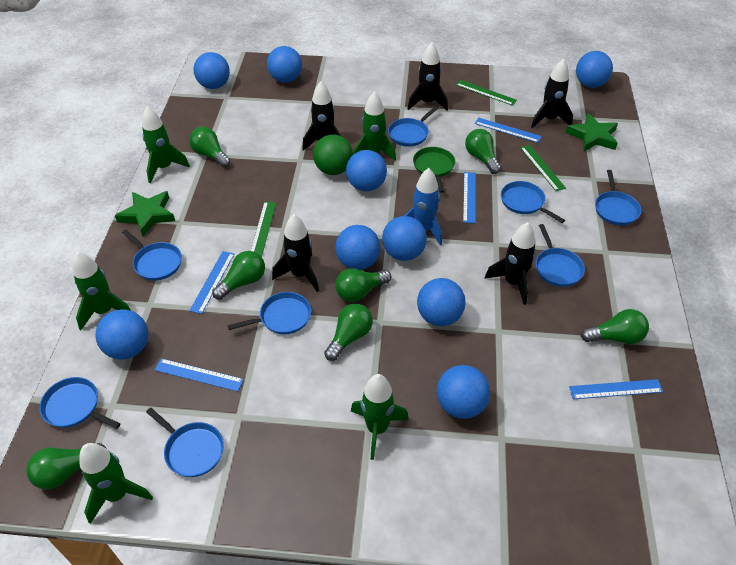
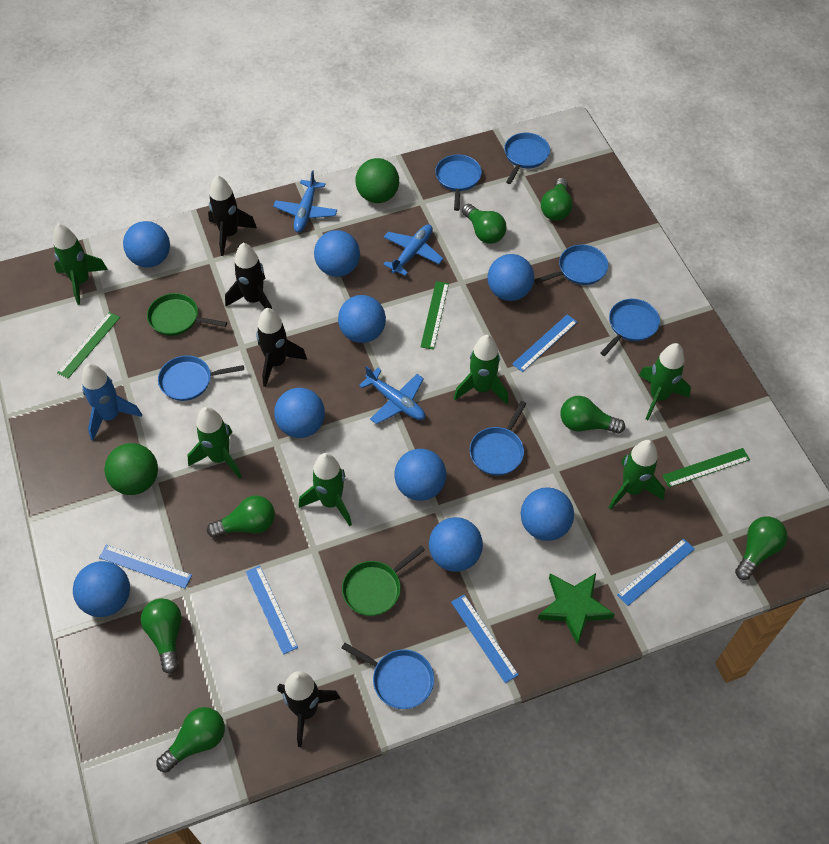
black rocket: [272,214,319,292] [302,81,341,151] [408,42,448,110] [485,222,536,305] [531,59,573,128] = 5 -> [208,175,257,256] [225,243,272,309] [256,308,307,387] [278,671,341,747] = 4
blue pan: [39,377,121,429] [122,230,182,281] [146,408,224,477] [227,292,311,334] [388,106,438,147] [501,181,565,223] [536,224,585,287] [595,170,641,225] = 8 -> [158,355,244,401] [341,643,434,709] [435,155,482,211] [470,401,527,476] [504,133,550,184] [534,245,608,285] [600,299,660,356] = 7
blue plane: none = 0 -> [273,170,337,232] [359,366,425,424] [383,224,443,276] = 3
green ball: [313,134,353,175] = 1 -> [104,443,158,495] [355,158,399,203] = 2
green pan: [413,147,455,193] = 1 -> [147,293,227,336] [342,546,425,616] = 2
green rocket: [73,252,131,330] [80,443,153,524] [142,106,190,183] [351,374,409,460] [353,91,396,161] = 5 -> [53,224,108,305] [188,407,242,479] [299,453,352,526] [454,335,508,405] [609,440,665,510] [639,343,691,420] = 6
green star: [115,191,175,236] [566,113,618,151] = 2 -> [538,573,615,645] = 1

